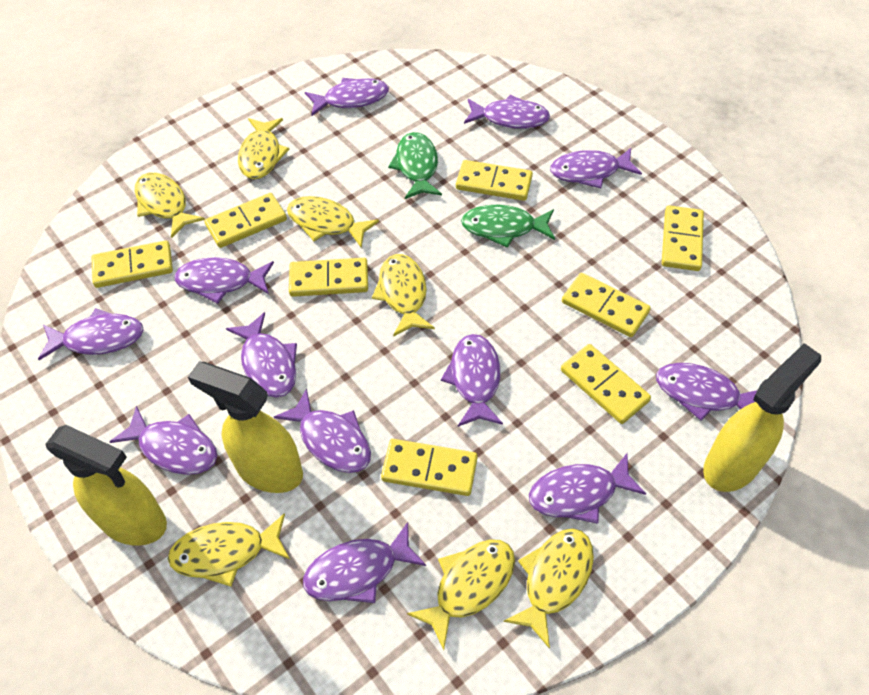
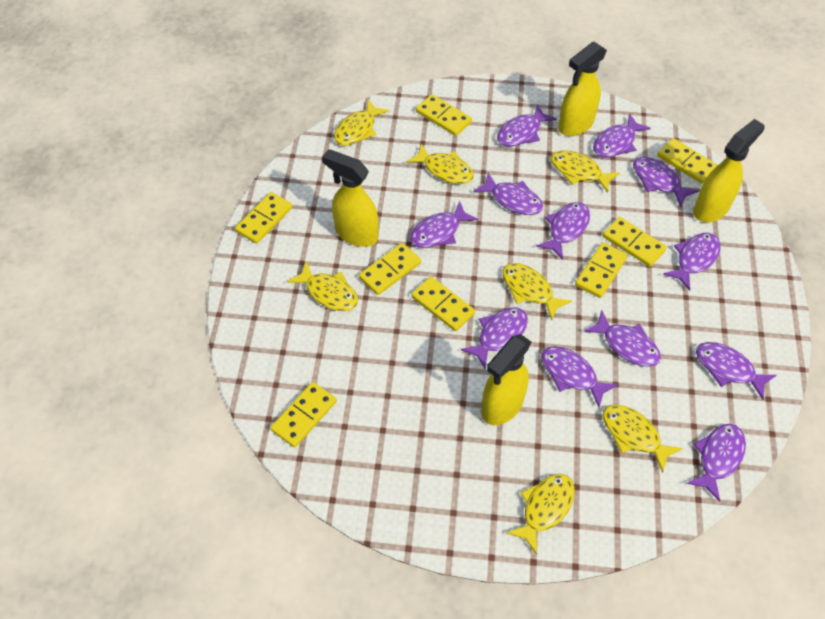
green fish: [388,132,442,199] [461,205,555,248] = 2 -> none = 0
yellow spray bottle: [45,425,167,546] [188,362,303,493] [703,343,821,492] = 3 -> [322,149,379,247] [481,334,531,425] [558,42,607,136] [693,119,764,222] = 4

